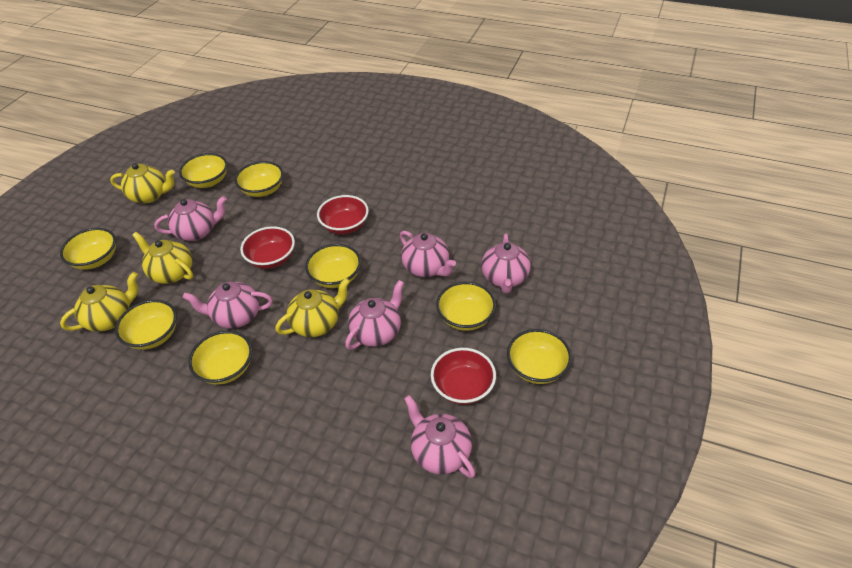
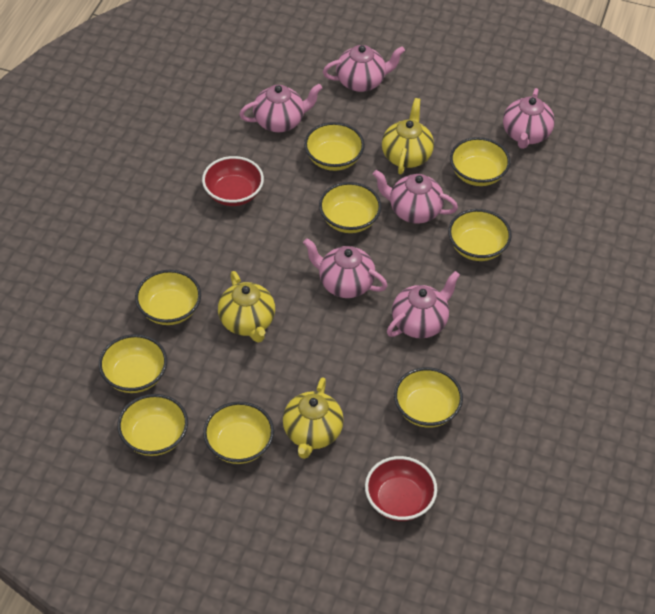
red bowl: [240,226,295,269] [317,195,369,234] [431,348,496,405] = 3 -> [202,156,264,206] [365,456,437,521] = 2
yellow bowl: [60,228,116,270] [115,300,177,350] [179,153,228,188] [188,331,252,385] [235,161,284,197] [305,244,361,288] [436,282,496,331] [507,329,572,384] = 8 -> [99,334,167,393] [117,394,188,456] [135,270,201,325] [203,402,274,464] [304,122,365,171] [319,182,382,233] [394,367,463,428] [448,209,512,261] [450,137,510,186] = 9
yellow teapot: [60,272,138,332] [110,163,175,204] [132,232,193,284] [275,278,350,337] = 4 -> [218,271,275,343] [283,377,344,459] [382,98,434,174] = 3

